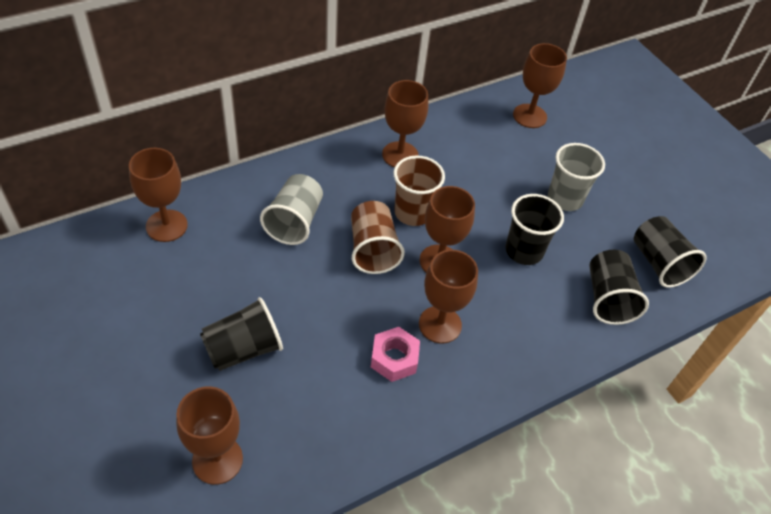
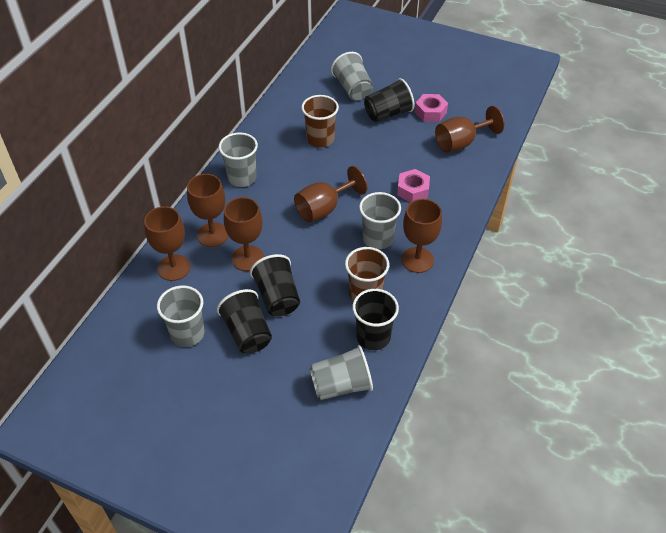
grey cup: [260,174,323,245] [548,143,605,211] = 2 -> [157,285,205,347] [219,132,258,187] [309,345,373,400] [331,52,373,101] [359,192,401,249] = 5
pink nut: [371,327,420,382] = 1 -> [397,169,430,203] [415,94,448,122] = 2

